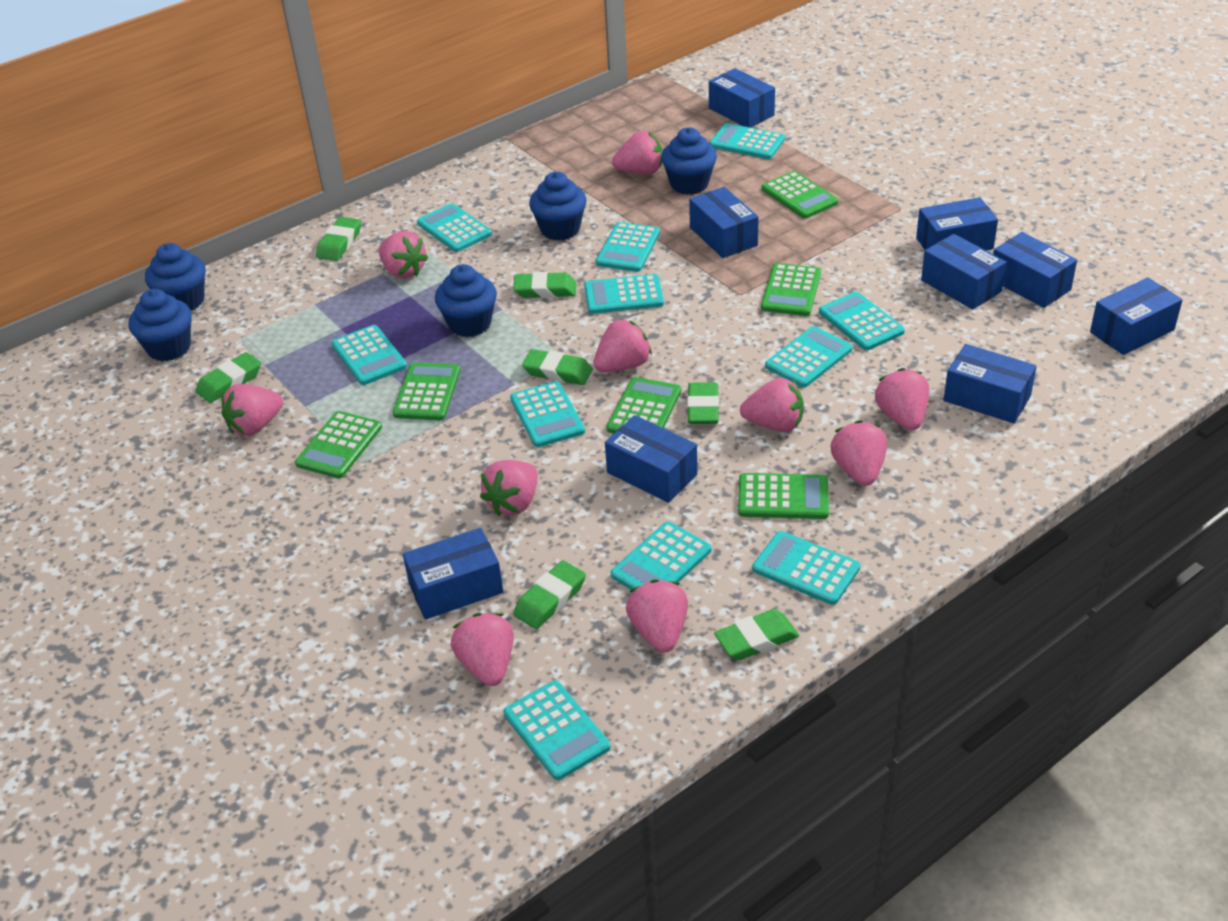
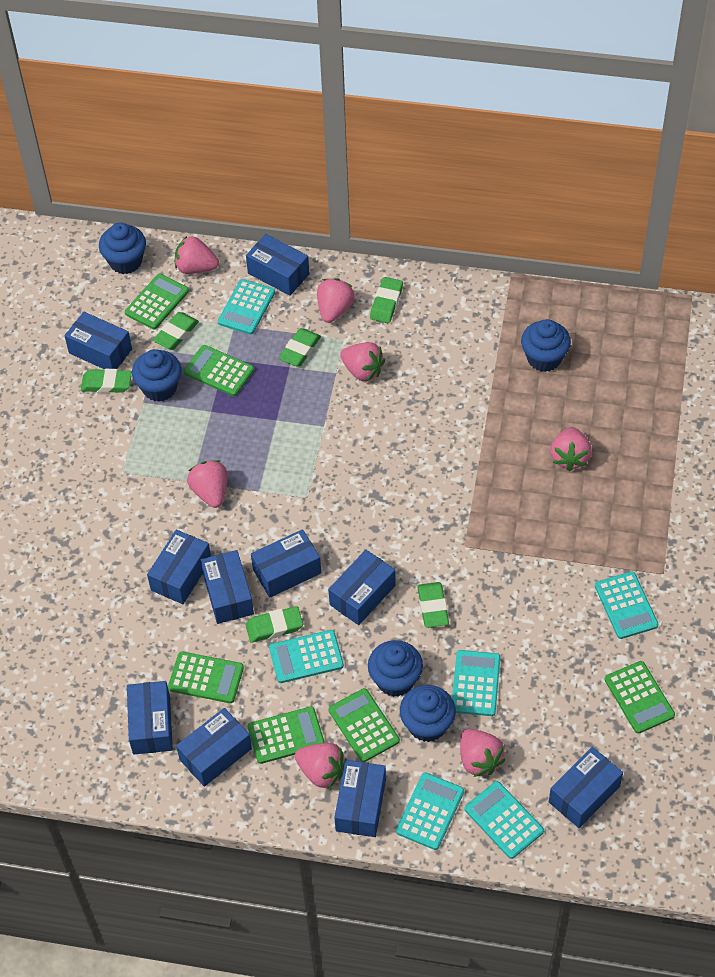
blue box: [403,528,503,620] [605,415,697,503] [689,187,758,258] [709,68,775,128] [916,197,998,251] [921,234,1006,310] [944,344,1037,423] [993,232,1077,308] [1090,277,1183,355] = 9 -> [64,312,132,369] [127,681,173,755] [147,530,211,604] [176,708,252,787] [201,550,254,624] [246,234,310,296] [251,529,321,598] [328,550,396,625] [334,760,386,837] [549,747,623,828] = 10
green eraser: [195,352,261,403] [316,217,361,261] [513,272,576,298] [513,560,586,629] [522,349,593,385] [687,382,719,424] [714,609,799,660] = 7 -> [81,369,132,393] [153,312,199,350] [246,606,303,643] [279,328,321,367] [370,277,403,323] [417,582,449,628] = 6
pink strawberry: [221,384,283,436] [379,231,428,278] [451,613,514,686] [480,460,537,516] [594,319,652,372] [612,131,662,175] [626,579,688,652] [740,378,804,432] [830,420,887,486] [875,368,929,430] = 10 -> [175,236,219,274] [187,460,228,508] [295,743,346,789] [317,278,355,323] [340,342,385,382] [460,729,505,777] [550,427,592,471] = 7
turquoise calculator: [331,325,407,385] [417,203,492,252] [503,680,611,780] [510,381,585,447] [584,274,664,314] [596,222,660,272] [611,522,711,589] [710,123,785,159] [752,531,860,605] [765,326,852,388] [819,292,905,350] = 11 -> [218,279,275,335] [269,630,344,683] [396,772,464,850] [452,650,500,716] [465,781,544,859] [595,571,658,639] = 6

